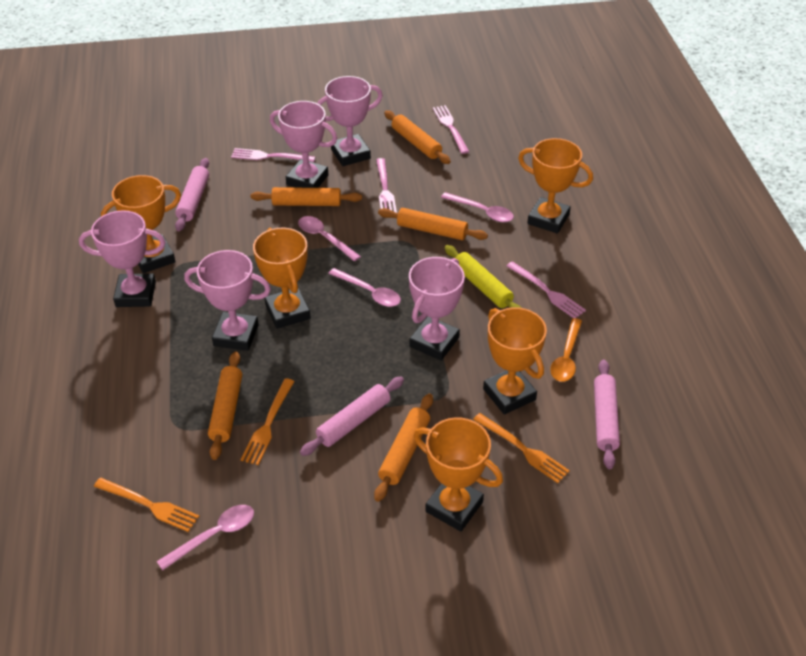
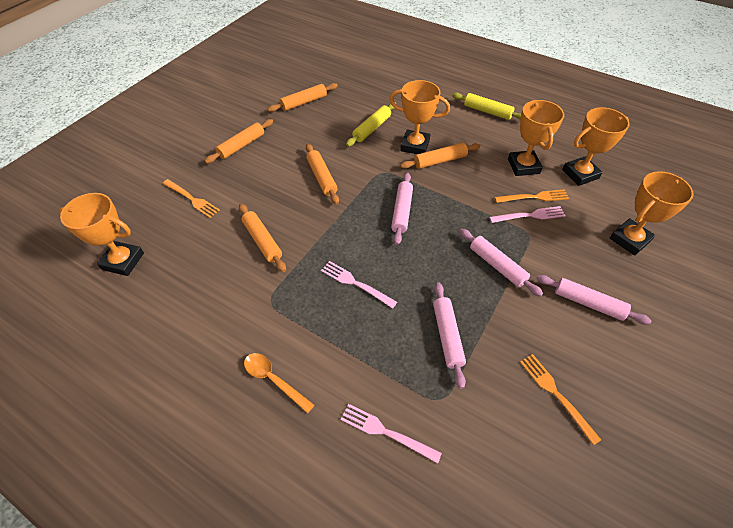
pink fork: [231,148,316,163] [376,158,397,213] [433,105,469,154] [506,261,586,318] = 4 -> [321,261,397,309] [340,404,442,464] [489,206,566,223] = 3
pink rolling pin: [175,158,209,231] [300,376,404,456] [594,360,620,469] = 3 -> [391,173,413,245] [433,282,466,389] [459,229,543,297] [537,275,652,324] = 4
pink spoon: [157,505,254,571] [298,216,361,262] [328,268,401,307] [441,192,514,222] = 4 -> none = 0
pink trophy: [79,210,166,307] [184,250,271,351] [270,101,337,188] [317,76,383,166] [409,257,465,361] = 5 -> none = 0
yellow rolling pin: [445,245,522,308] = 1 -> [346,102,396,147] [452,92,521,120] = 2

